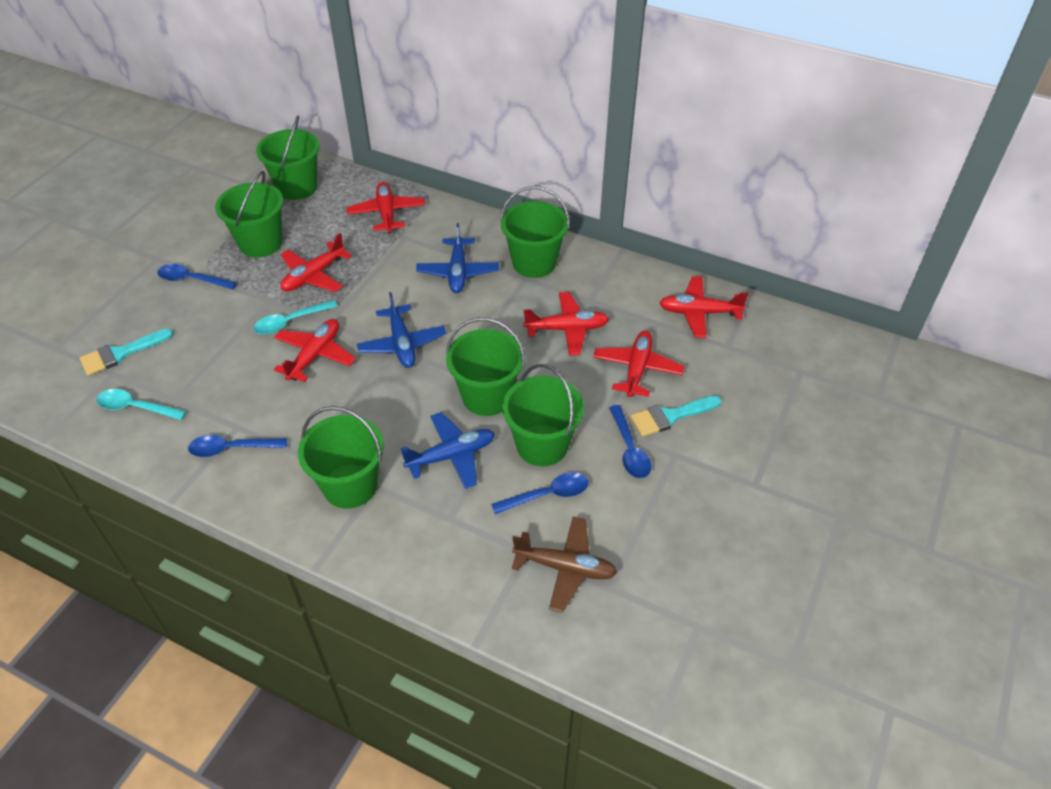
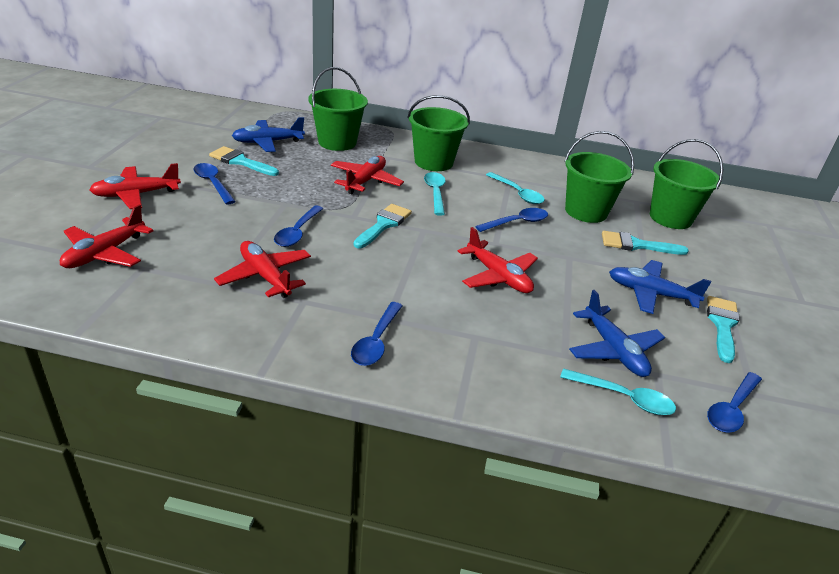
blue spoon: [157,264,237,289] [188,435,287,457] [491,472,589,514] [609,405,652,478] = 4 -> [193,163,236,204] [274,206,323,247] [351,302,403,366] [475,208,548,232] [707,372,762,433] = 5
brown plane: [512,517,617,613] = 1 -> none = 0
green bucket: [215,171,283,257] [256,116,320,200] [298,406,384,509] [446,318,525,416] [500,186,570,278] [502,364,584,466] = 6 -> [308,67,368,151] [407,95,470,171] [565,131,634,223] [650,139,723,229] = 4
red plane: [274,319,356,382] [280,233,352,292] [347,182,425,234] [523,292,609,355] [593,330,684,397] [660,276,748,338] = 6 -> [60,205,153,268] [89,163,181,209] [214,241,311,298] [331,156,404,194] [458,227,538,293] = 5
turquoise brush: [80,329,173,375] [630,396,721,437] = 2 -> [209,146,279,176] [354,204,412,248] [602,231,689,255] [707,296,740,363] = 4
turquoise spoon: [96,389,187,420] [254,300,338,335] = 2 -> [424,172,446,216] [486,172,545,204] [560,368,676,415] = 3

